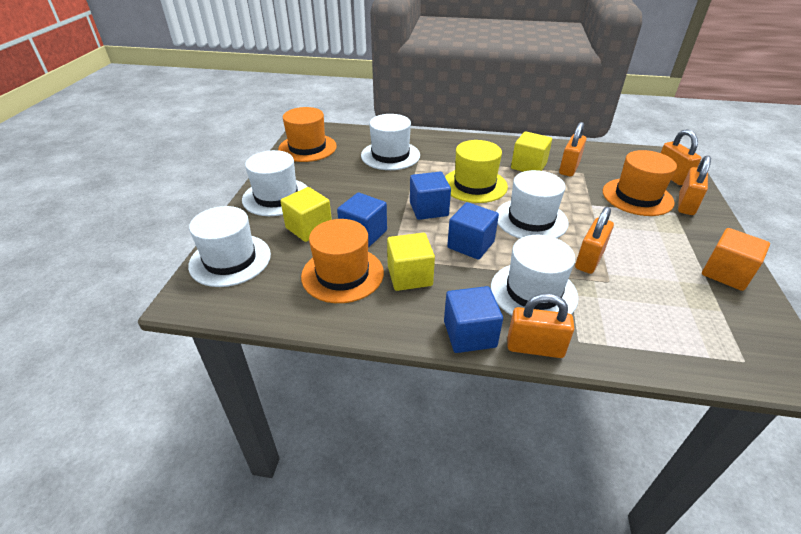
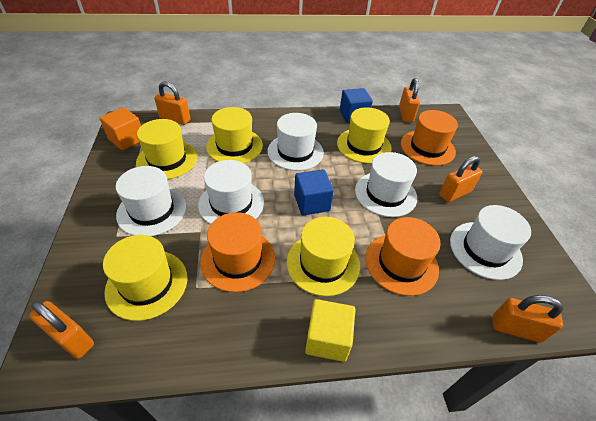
blue cube: [337,192,387,247] [410,172,451,220] [444,286,503,353] [447,202,499,260] = 4 -> [294,169,334,215] [340,88,373,123] = 2
yellow cube: [280,187,332,242] [387,233,435,291] [511,131,552,172] = 3 -> [305,299,355,362] = 1
yellow hat: [445,140,508,203] = 1 -> [103,235,188,321] [136,119,197,179] [206,107,263,163] [287,217,360,296] [337,107,392,163] = 5

